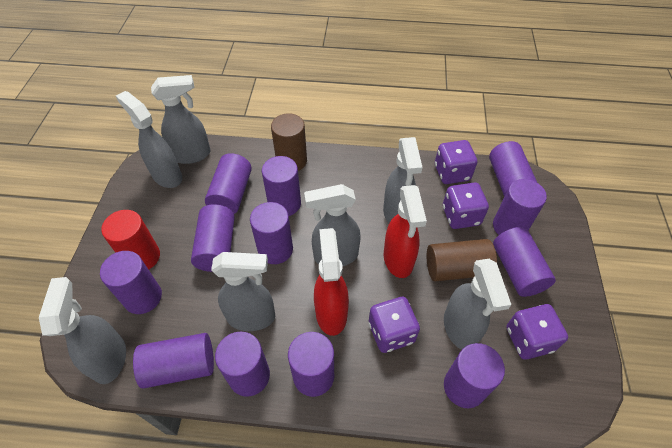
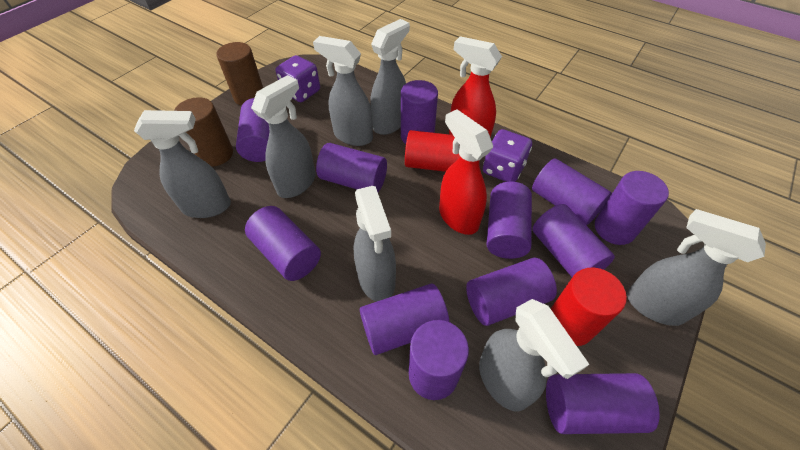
purple dice: [369,297,420,353] [435,140,477,184] [443,182,489,229] [506,304,568,359] = 4 -> [275,55,320,102] [483,129,532,182] = 2
red cylinder: [101,210,160,269] = 1 -> [405,130,460,172] [550,268,627,346] = 2

